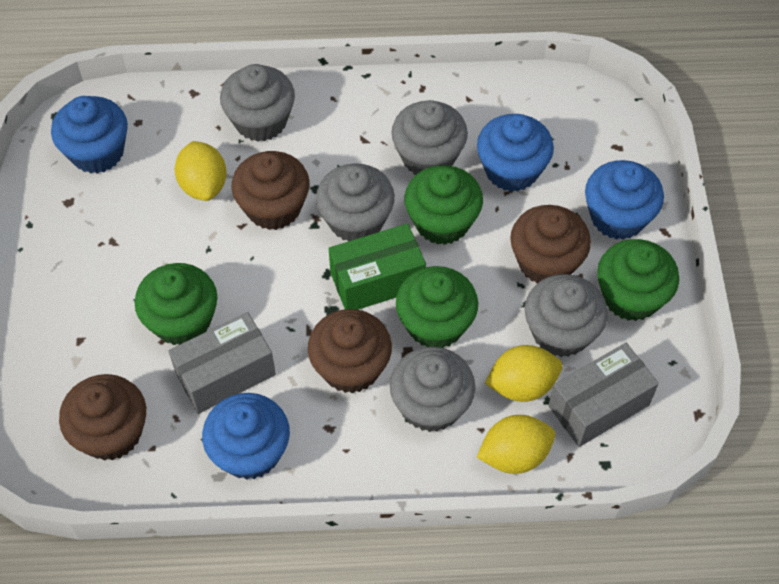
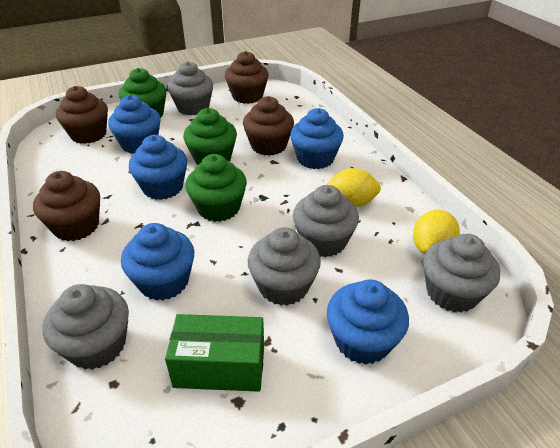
blue cupcake: [51,96,128,174] [202,393,290,480] [477,114,554,192] [585,160,664,240] = 4 -> [108,95,161,154] [121,223,195,301] [129,135,187,200] [290,108,344,169] [327,280,409,364] = 5
green cupcake: [135,263,217,345] [396,266,478,348] [405,165,483,245] [597,239,679,321] = 4 -> [119,68,166,118] [183,108,237,165] [186,154,247,222] = 3
grey box: [169,312,276,414] [548,343,659,447] = 2 -> none = 0
yellow lemon: [175,141,227,201] [477,415,555,474] [485,345,562,402] = 3 -> [326,168,381,208] [413,210,460,254] = 2

